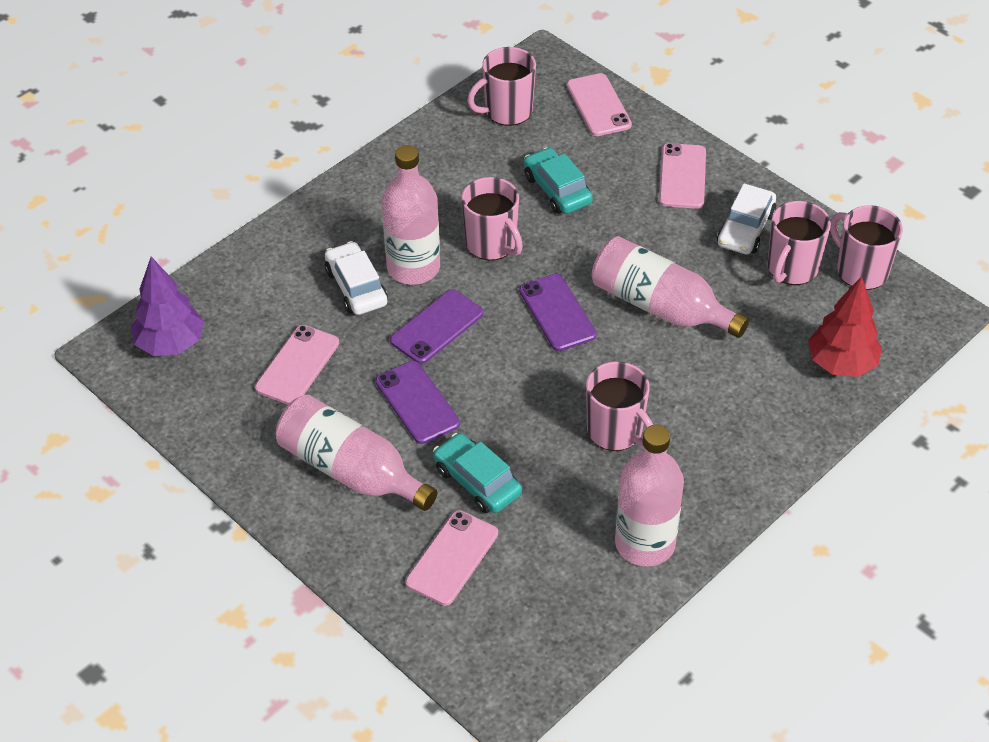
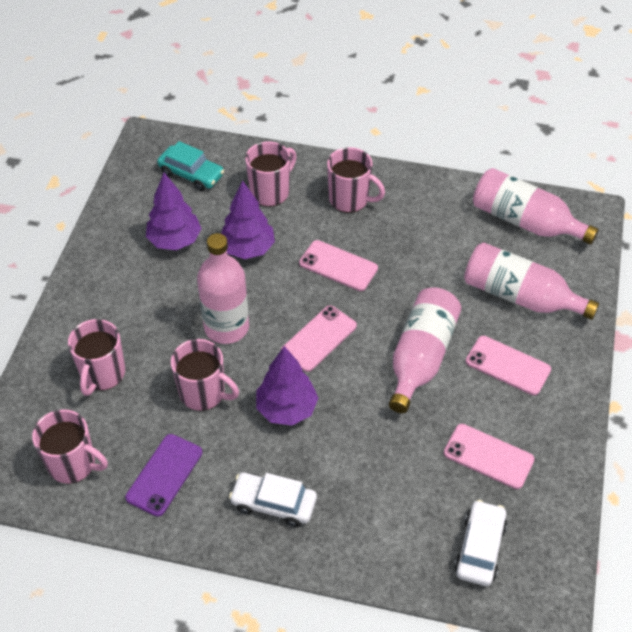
purple phone: [375,361,460,444] [390,289,483,364] [519,274,597,351] = 3 -> [125,434,202,517] = 1
purple tree: [131,257,204,356] = 1 -> [146,173,202,250] [221,180,275,259] [256,346,318,426] = 3
red tree: [808,276,882,377] = 1 -> none = 0
turquoise car: [433,433,522,513] [524,147,593,214] = 2 -> [157,141,224,191] = 1

